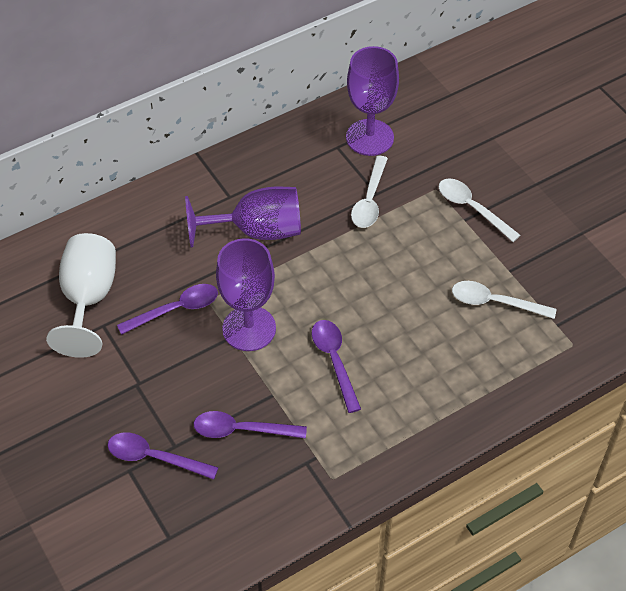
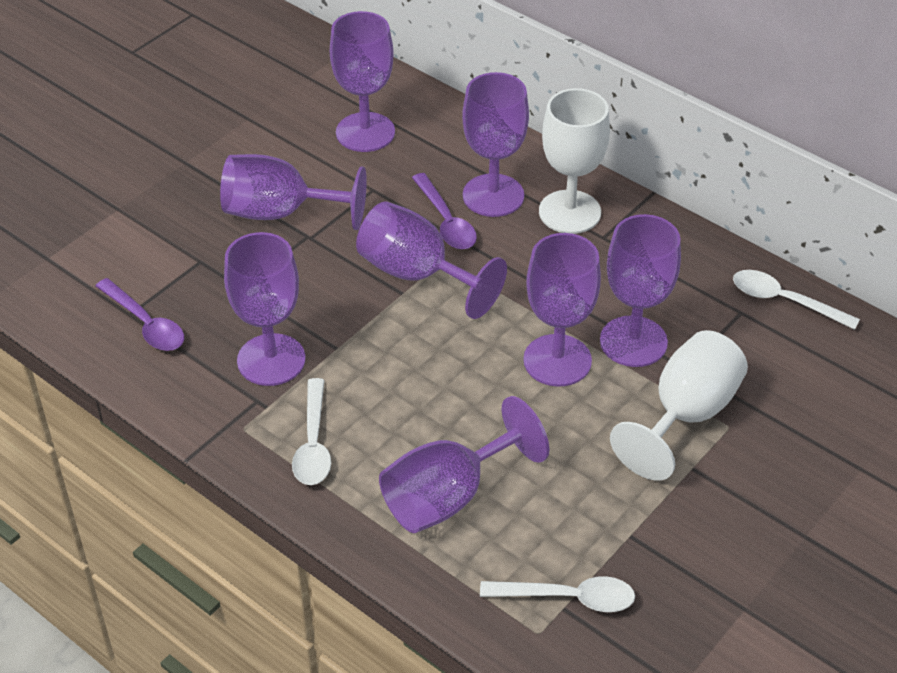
purple goblet: [185,187,301,247] [216,238,276,351] [346,46,399,156] = 3 -> [220,154,367,230] [224,232,305,386] [330,11,395,152] [356,201,507,319] [379,396,549,533] [462,72,529,217] [523,233,601,387] [600,214,681,367] = 8
purple spoon: [107,432,219,479] [117,284,218,335] [194,411,307,439] [312,320,361,413] = 4 -> [96,278,184,351] [412,173,477,249] = 2
white goblet: [46,233,116,358] = 1 -> [539,88,610,234] [610,330,748,481] = 2

